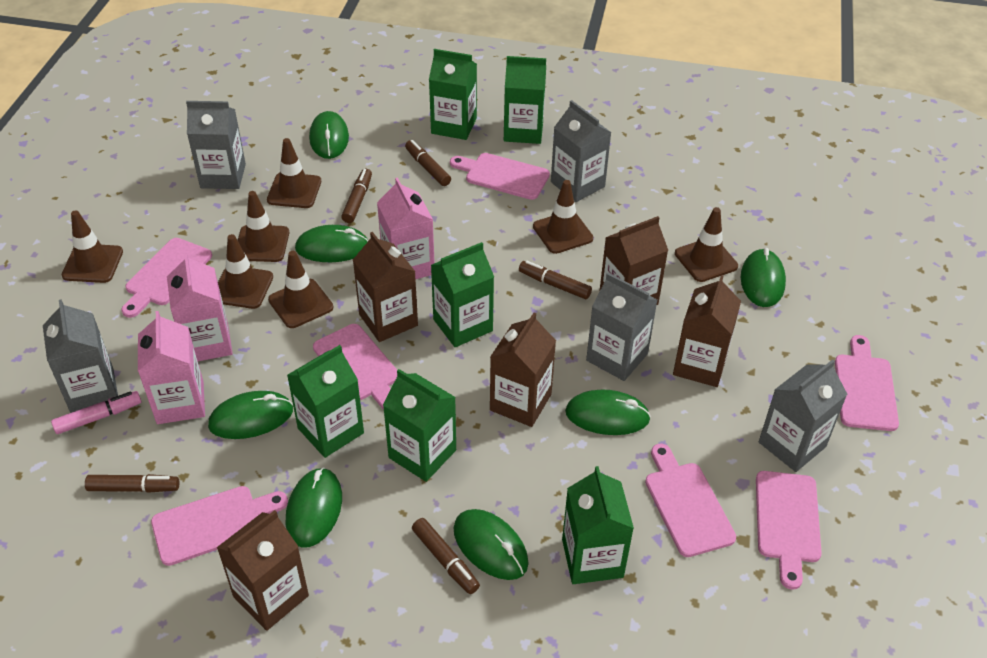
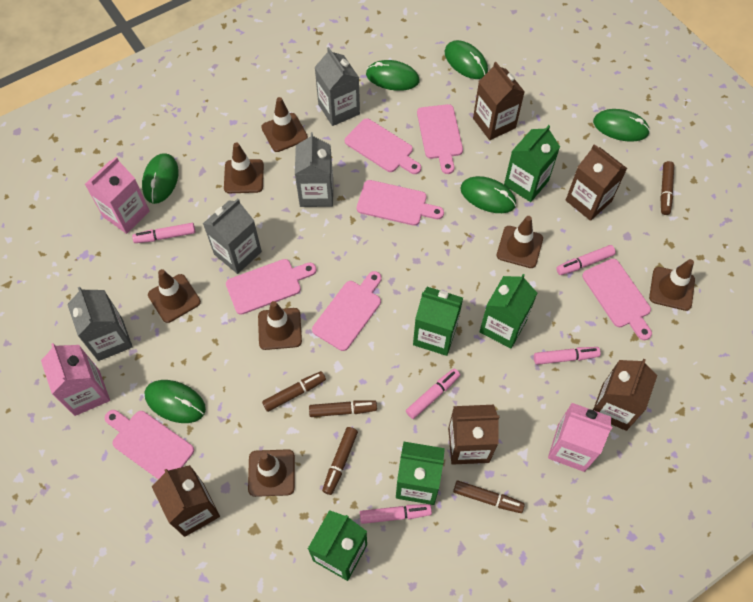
green carton: [287,345,364,458] [383,369,456,482] [429,49,477,140] [431,242,494,347] [504,56,546,144] [562,466,634,584] = 6 -> [308,510,367,581] [396,442,445,505] [413,287,463,356] [479,274,537,348] [504,125,560,202] = 5
green mouse: [208,391,293,439] [286,467,342,548] [295,225,368,262] [309,111,349,159] [454,509,529,580] [565,390,651,435] [741,248,786,307] = 7 -> [142,153,179,204] [145,380,206,423] [366,60,419,91] [444,40,488,79] [460,176,516,213] [593,109,650,142] = 6
grey carton: [43,299,118,413] [186,101,246,189] [551,100,612,202] [586,273,657,381] [759,359,847,472] = 5 -> [67,287,133,361] [203,199,262,274] [295,132,333,207] [315,47,360,126] = 4
pink marker: [51,391,141,434] = 1 -> [132,223,195,243] [360,504,432,524] [406,368,460,419] [534,347,601,365] [556,245,616,275] = 5

